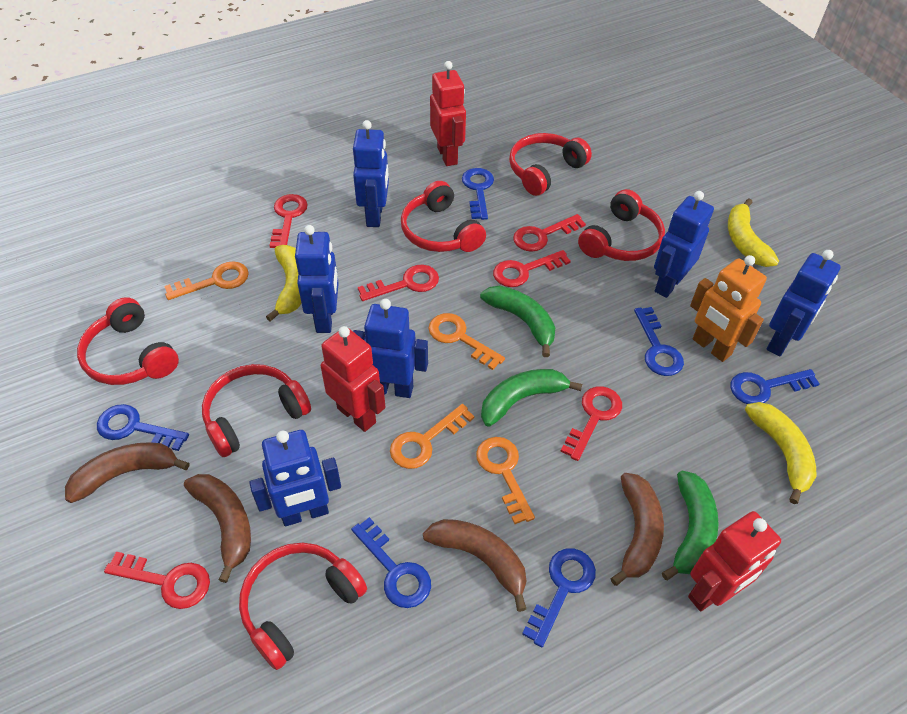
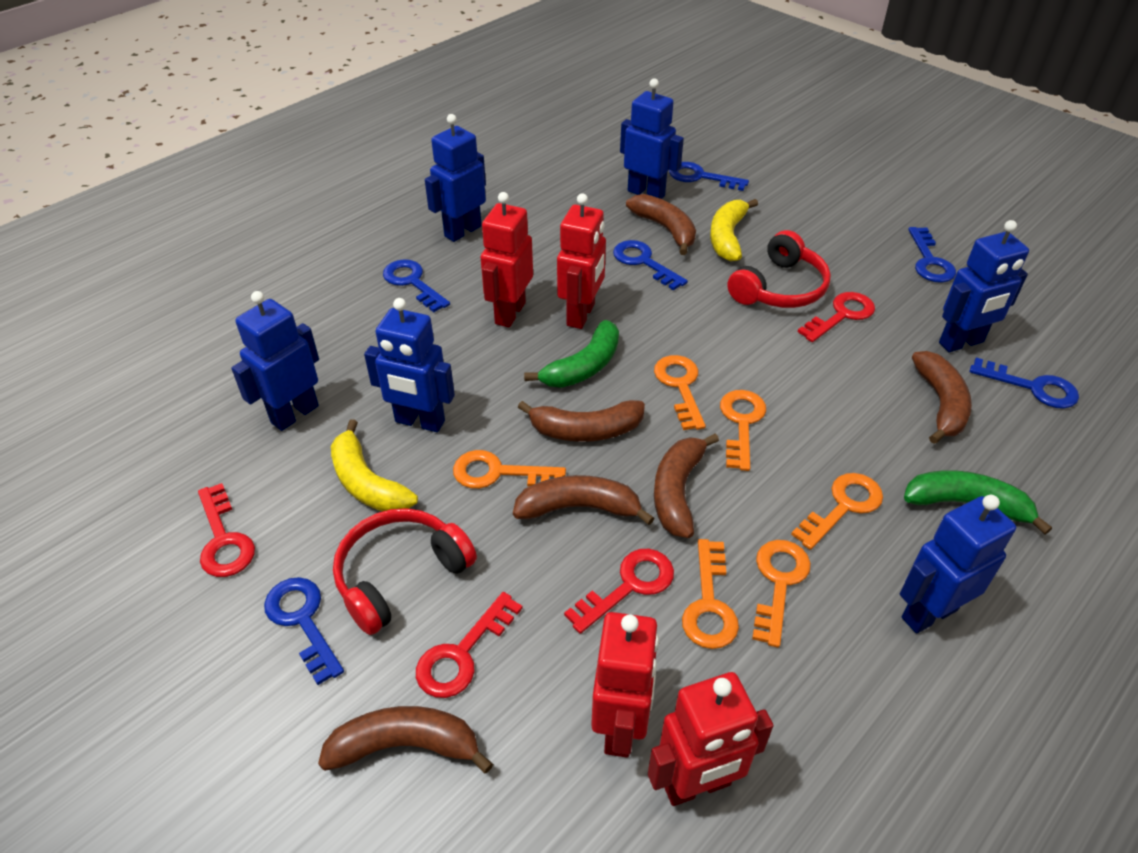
brown banana: [65,442,190,503] [184,474,251,583] [423,519,526,612] [611,473,664,586] = 4 -> [318,706,493,773] [513,475,654,525] [518,400,645,442] [626,194,696,255] [654,434,719,538] [912,351,972,444] = 6
green banana: [480,286,555,357] [481,369,582,427] [662,471,719,580] = 3 -> [524,320,619,388] [904,470,1052,534] = 2
orange key: [164,261,249,300] [390,404,474,469] [428,313,505,370] [476,437,535,524] = 4 -> [453,450,566,489] [654,355,706,430] [682,539,739,649] [720,390,766,471] [752,540,811,648] [791,473,883,550] = 6
orange robot: [690,255,767,362] = 1 -> none = 0
red headphones: [77,297,179,385] [202,364,311,457] [239,543,367,670] [401,181,486,252] [509,133,592,196] [578,189,665,261] = 6 -> [333,508,477,635] [727,230,831,308] = 2
red key: [104,552,210,609] [269,194,308,248] [358,265,439,301] [493,250,571,287] [513,214,586,252] [560,386,622,461] = 6 -> [198,483,255,577] [416,592,523,698] [564,549,674,634] [798,292,875,342] = 4
red robot: [321,326,386,432] [430,61,466,166] [688,511,781,611] = 3 -> [480,192,533,328] [557,193,606,329] [591,612,659,758] [648,672,774,806] = 4
yellow banana: [266,245,302,322] [728,199,779,267] [745,402,817,504] = 3 -> [331,419,418,511] [710,199,758,261] = 2

